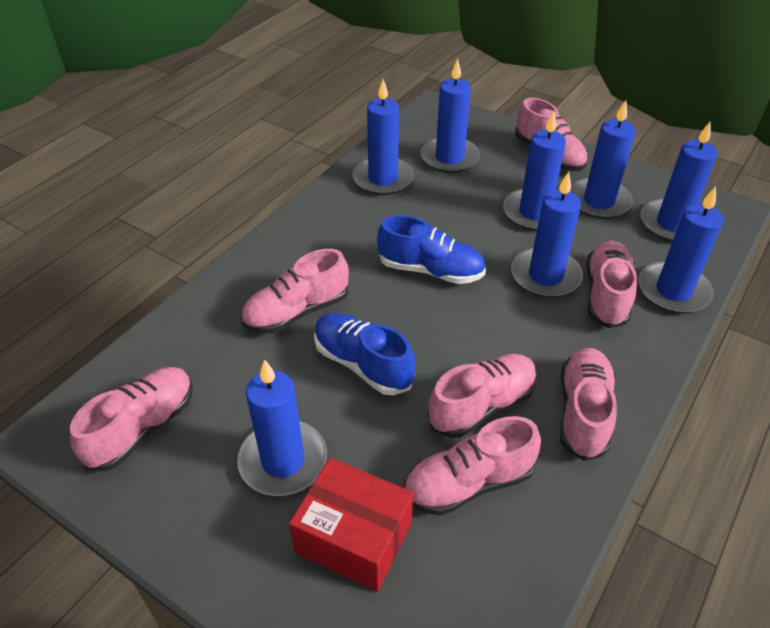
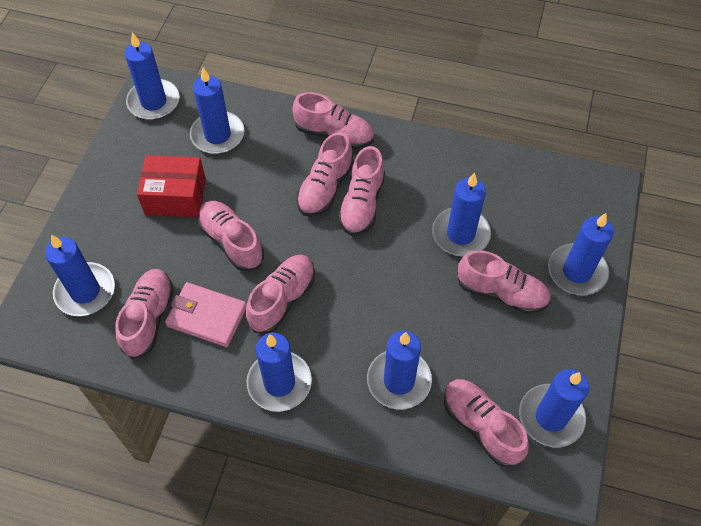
blue shoe: [314,313,415,395] [377,215,486,284] = 2 -> none = 0
pink shoe: [70,367,193,471] [241,249,349,333] [404,416,541,516] [427,354,537,438] [515,98,588,171] [560,348,617,461] [586,241,637,328] = 7 -> [115,269,174,359] [198,201,264,271] [246,255,315,334] [292,92,374,149] [297,132,354,216] [338,146,385,236] [444,379,529,467] [457,250,551,314] = 8
pink wallet: none = 0 -> [165,282,246,347] = 1

